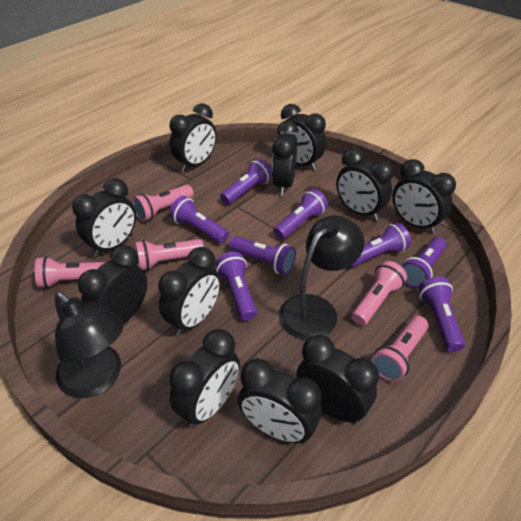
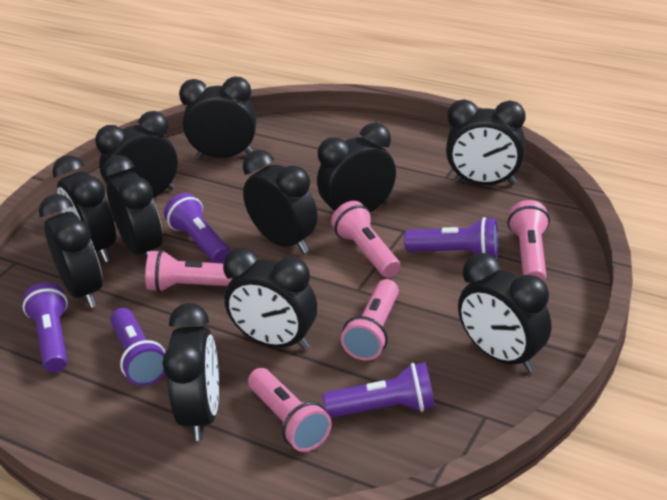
black lamp: [55,292,124,398] [279,215,364,340] = 2 -> none = 0
purple flashlight: [169,196,229,244] [215,252,257,321] [220,158,272,205] [229,236,296,275] [274,189,328,239] [349,223,411,267] [401,237,447,288] [418,277,465,352] = 8 -> [23,282,68,373] [110,308,166,386] [164,193,230,263] [323,362,435,418] [404,217,498,258] = 5

